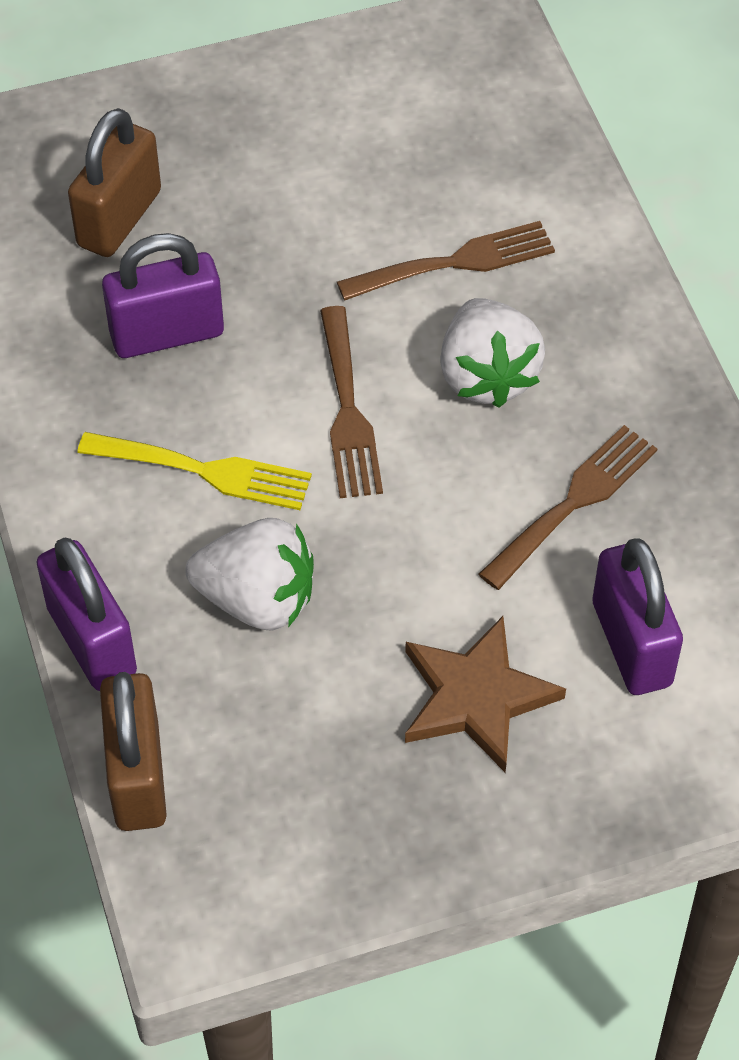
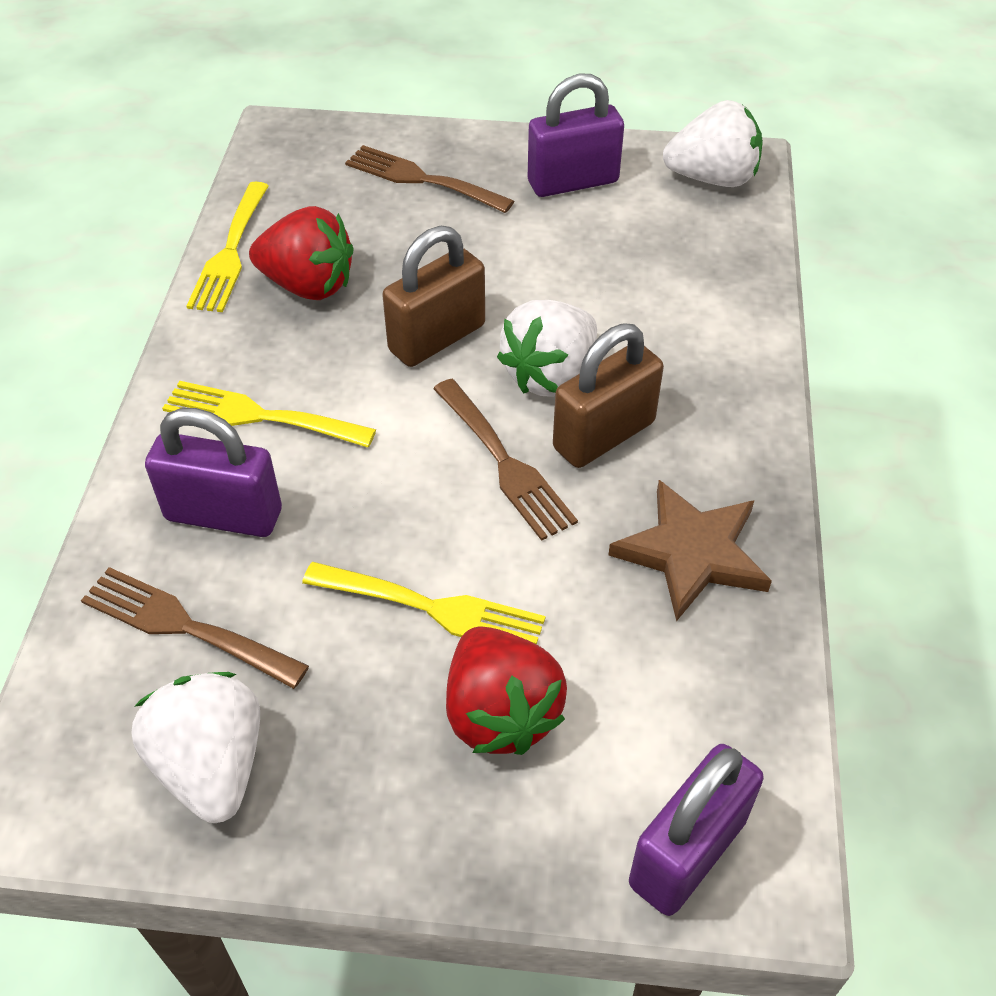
red strawberry: none = 0 -> [249,206,354,300] [446,626,567,755] = 2
white strawberry: [185,518,314,631] [440,298,545,408] = 2 -> [131,672,260,823] [497,300,597,397] [663,100,763,187] = 3
yellow fork: [77,432,312,510] = 1 -> [162,381,376,448] [186,182,269,312] [302,562,546,645] = 3

